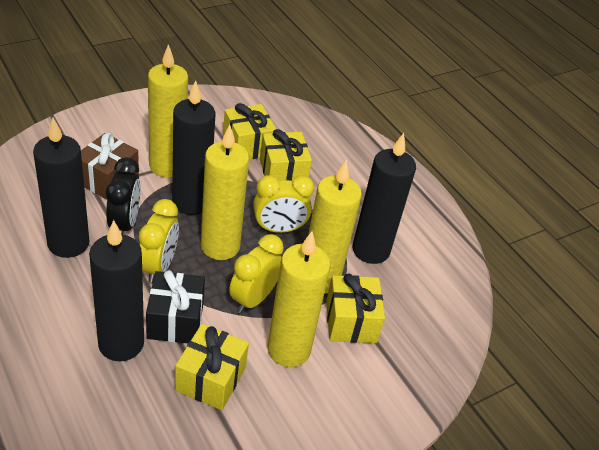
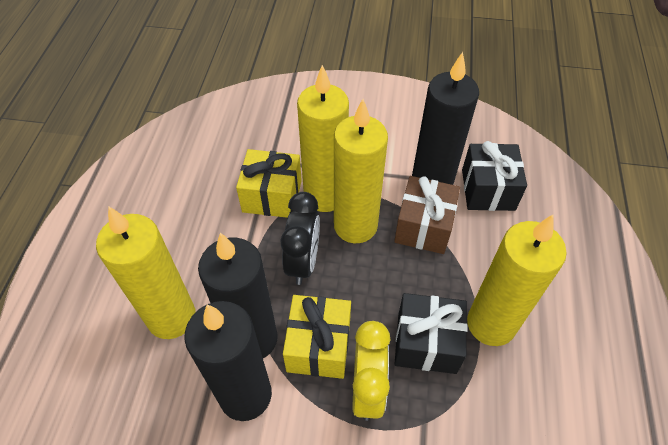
black candle: [33,118,89,258] [89,220,144,361] [172,80,215,215] [353,133,416,264] = 4 -> [184,301,272,421] [198,233,278,358] [412,52,479,185] = 3
black gift: [146,270,205,343] = 1 -> [394,293,468,374] [462,141,527,211] = 2
yellow clock: [139,199,179,283] [229,234,284,313] [253,175,314,233] = 3 -> [352,321,391,421] = 1
yellow gift: [175,324,249,410] [223,103,276,160] [260,129,312,181] [326,274,385,343] = 4 -> [236,149,302,218] [283,295,351,379] = 2

